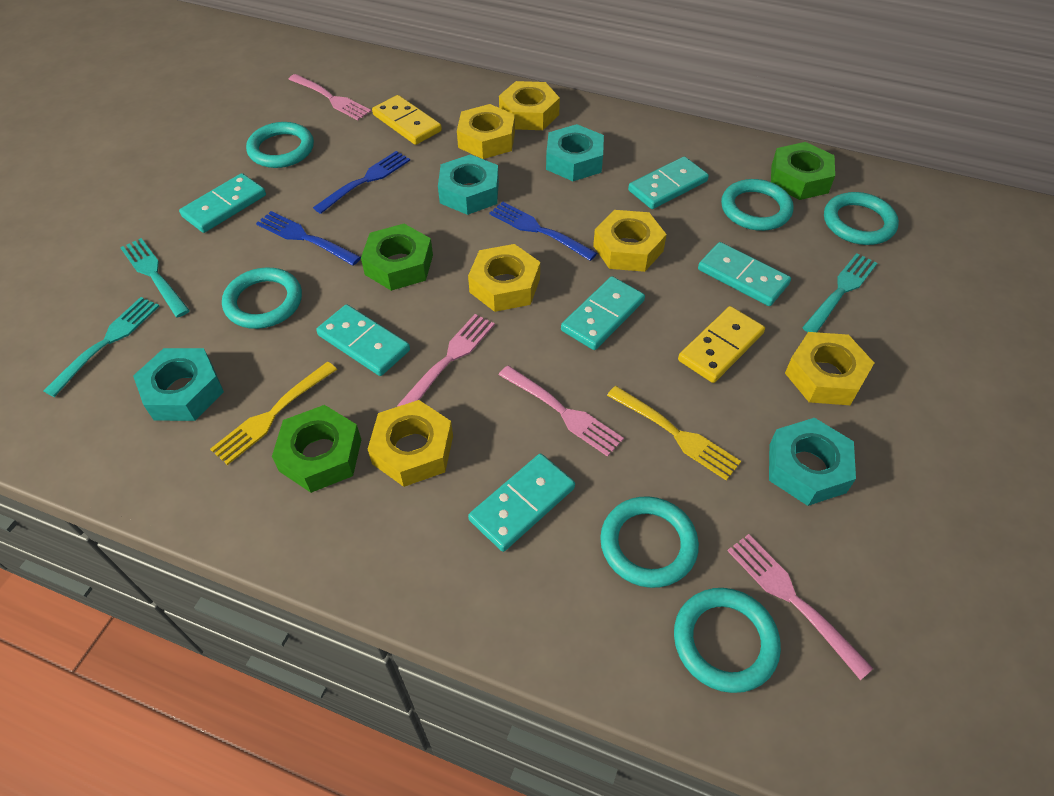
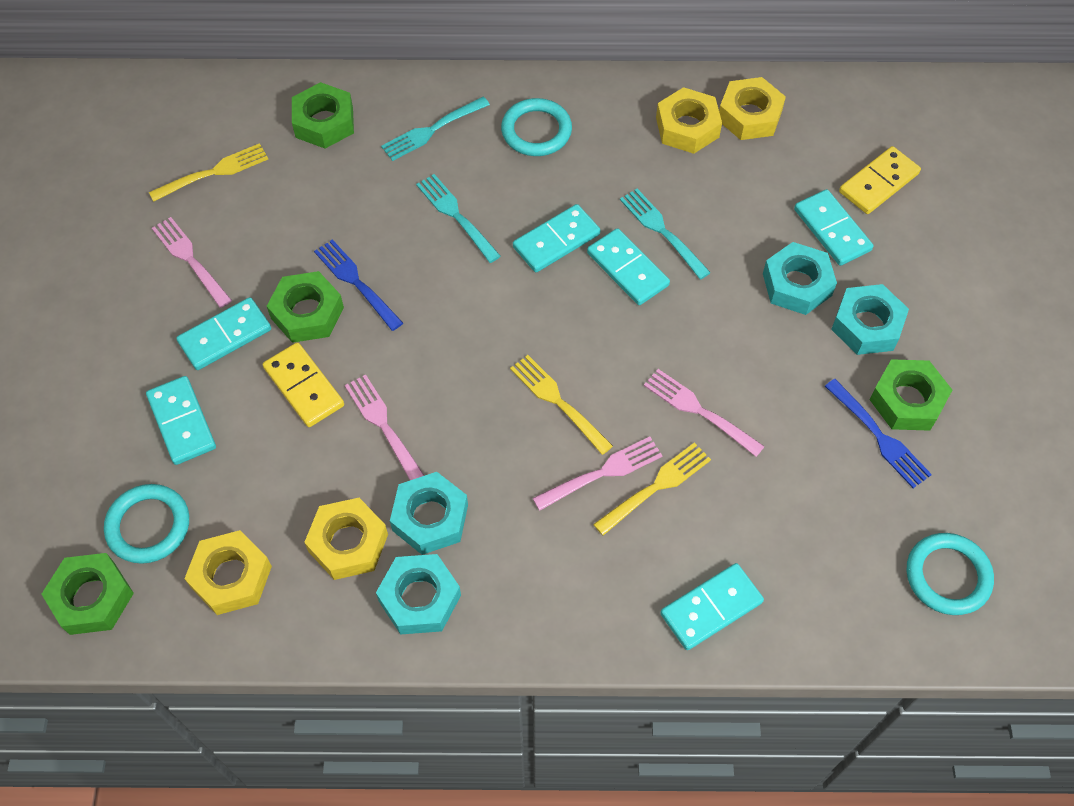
blue fork: [256,211,361,266] [313,151,410,214] [489,201,597,261] = 3 -> [314,239,403,331] [825,379,932,488] = 2
green nut: [272,405,361,493] [361,224,433,291] [771,142,835,200] = 3 -> [41,553,134,635] [267,271,344,343] [292,82,354,149] [869,359,952,431] = 4
turquoise ring: [222,268,302,329] [246,122,314,168] [600,496,699,588] [674,588,781,693] [721,179,794,231] [824,192,899,245] = 6 -> [104,484,189,564] [501,98,572,156] [907,533,994,615] = 3
yellow fork: [210,362,337,465] [607,386,741,480] = 2 -> [149,143,268,202] [510,355,613,455] [593,442,711,536] = 3
yellow nut: [368,400,453,487] [457,104,515,159] [468,244,540,312] [499,81,560,130] [593,210,667,272] [785,332,874,405] = 6 -> [184,530,272,615] [304,498,388,580] [656,87,722,154] [719,77,786,140] = 4

